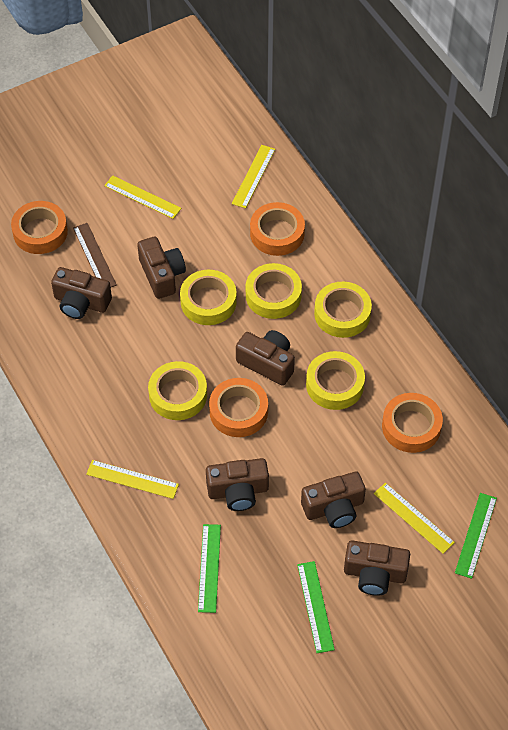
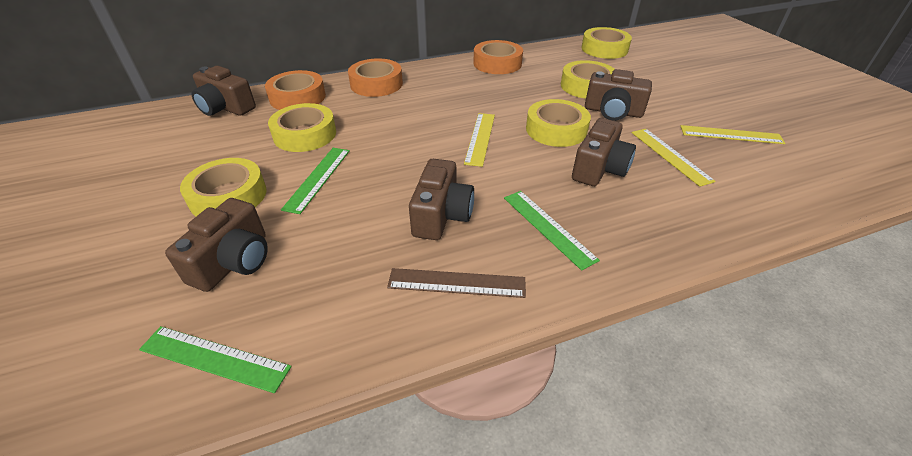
brown camera: [51,267,112,319] [137,237,186,299] [206,458,269,511] [236,330,295,386] [301,471,366,528] [344,540,410,596] = 6 -> [165,198,268,292] [191,66,256,116] [409,159,474,240] [572,118,636,186] [585,69,652,121] = 5
orange tape: [11,201,68,254] [209,378,268,437] [250,202,305,256] [382,393,443,453] = 4 -> [265,70,326,110] [348,58,403,97] [473,40,523,74] = 3
yellow ruler: [86,460,179,499] [104,175,181,219] [232,145,276,208] [374,483,455,554] = 4 -> [464,113,495,167] [632,129,716,187] [681,125,785,144] = 3

